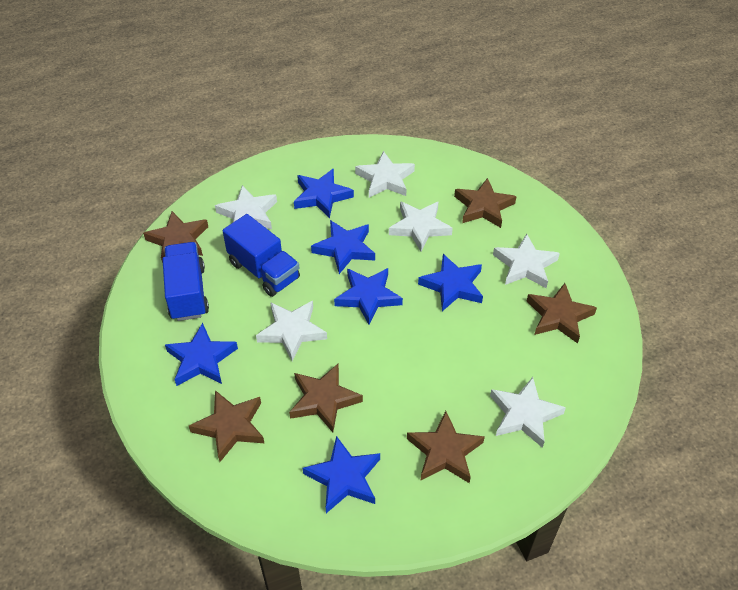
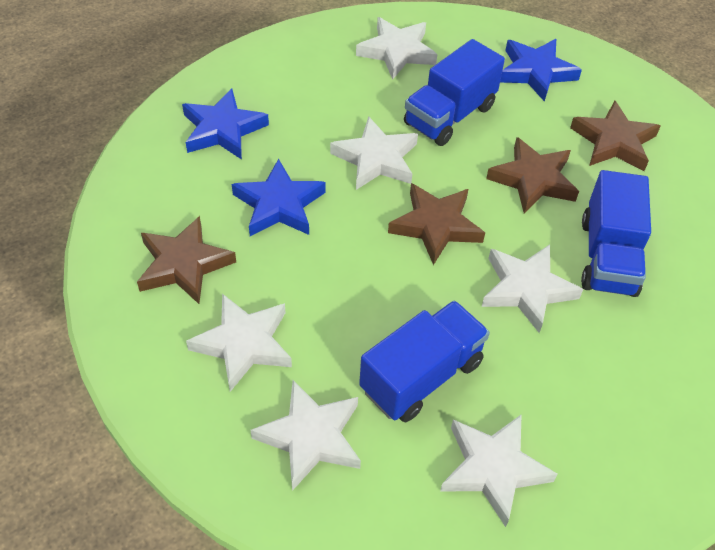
blue star: [165,323,238,386] [294,168,354,218] [303,436,380,513] [311,220,375,274] [334,268,403,324] [418,254,483,311] = 6 -> [182,88,269,159] [232,159,326,236] [500,39,582,102] = 3
blue truck: [162,242,209,321] [223,214,300,297] = 2 -> [359,301,490,422] [404,39,505,146] [581,170,651,297] = 3
brown star: [143,211,208,263] [189,390,264,462] [289,364,363,432] [407,411,485,483] [454,178,517,228] [527,283,597,344] = 6 -> [137,216,236,304] [388,183,485,265] [486,137,579,214] [570,101,660,171] = 4

